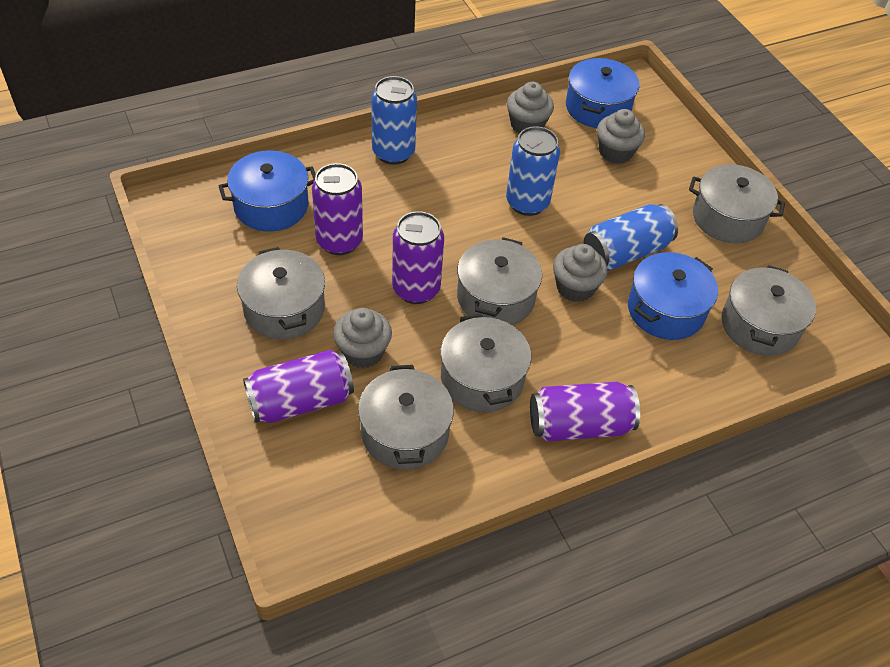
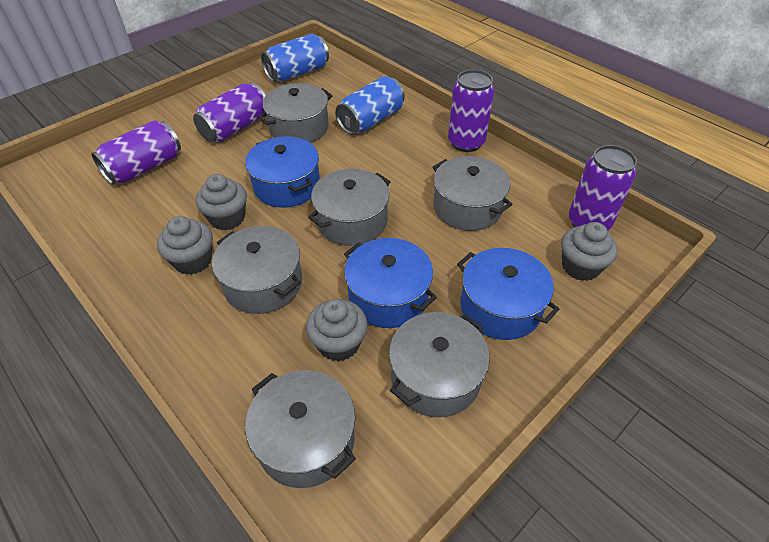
blue can: [371,76,417,165] [506,126,560,216] [584,204,678,270] = 3 -> [261,33,329,82] [335,76,405,135] = 2

